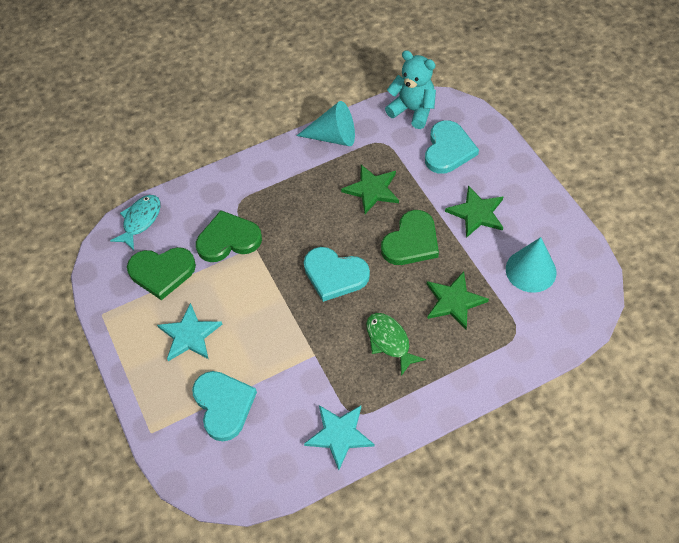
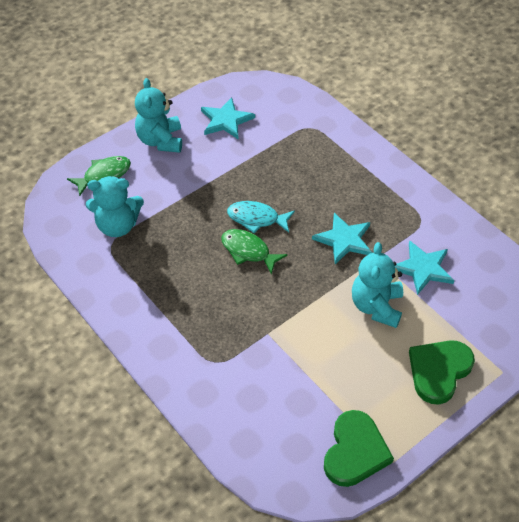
green fish: [366,313,426,376] = 1 -> [67,156,131,196] [221,229,287,274] = 2
green heart: [127,247,196,300] [196,210,262,262] [381,210,439,265] = 3 -> [324,410,394,487] [409,340,475,405] = 2
green star: [341,165,399,214] [427,272,489,330] [445,186,503,238] = 3 -> none = 0
turquoise cone: [296,101,355,146] [506,237,557,293] = 2 -> none = 0
turquoise heart: [192,371,257,441] [304,247,370,302] [425,120,479,174] = 3 -> none = 0
turquoise star: [157,303,222,361] [304,405,374,470] = 2 -> [201,97,255,139] [312,213,372,264] [395,240,454,295] = 3
turquoise teddy bear: [385,50,436,129] = 1 -> [86,176,144,237] [135,78,182,153] [352,242,403,328] = 3

